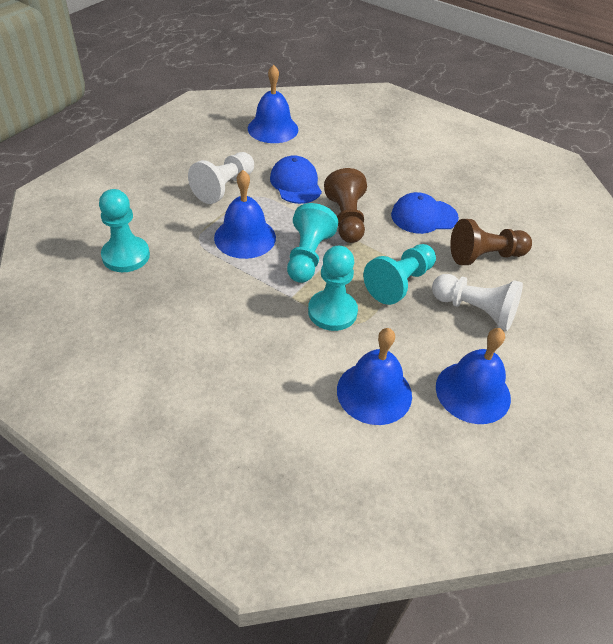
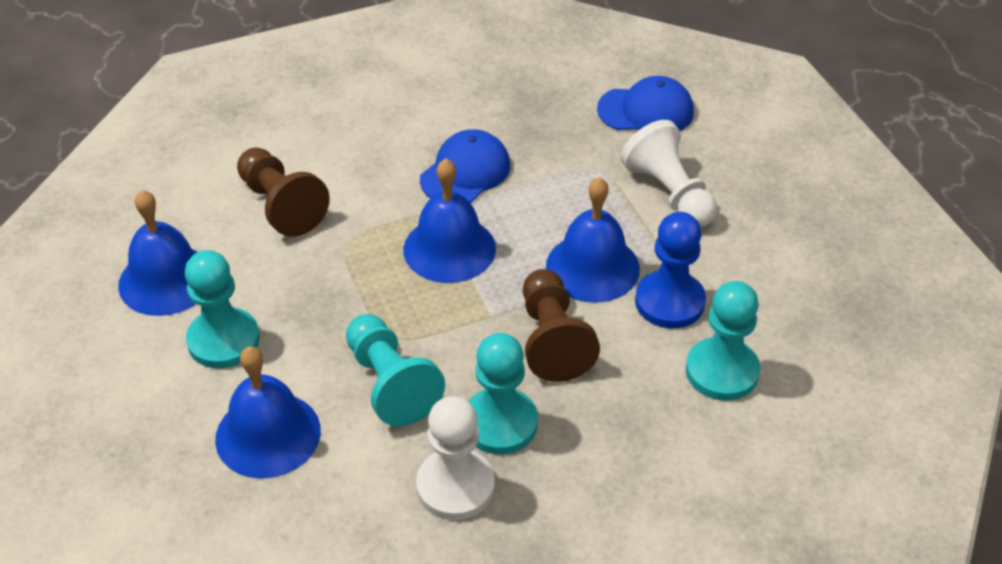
blue pawn: none = 0 -> [635,212,706,329] = 1

